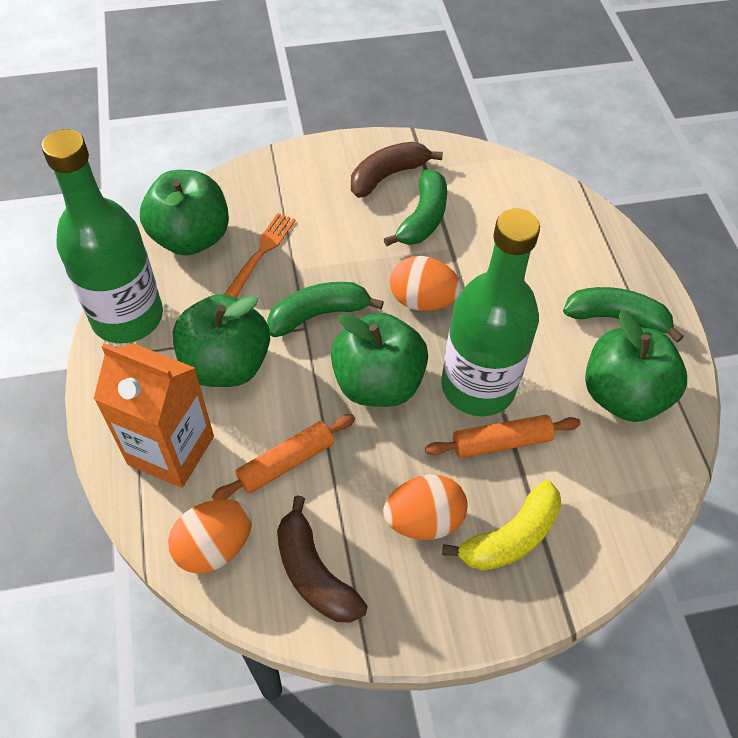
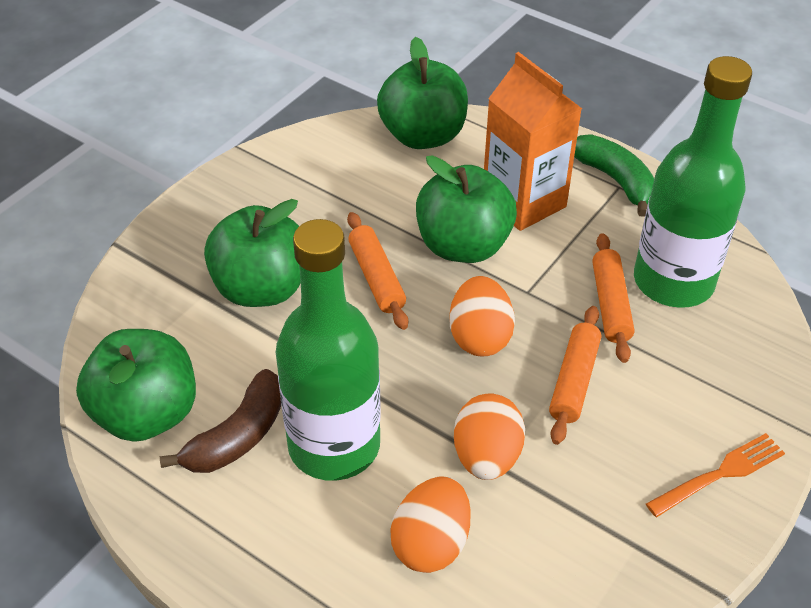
brown banana: [277,495,367,623] [351,142,443,198] = 2 -> [160,369,281,473] = 1
green banana: [267,282,384,337] [384,169,447,246] [563,287,684,342] = 3 -> [574,134,654,217] = 1
orange rolling pin: [212,414,355,500] [425,415,581,458] = 2 -> [347,212,408,330] [549,306,601,445] [592,233,635,363] = 3
yellow banana: [442,480,562,571] = 1 -> none = 0

